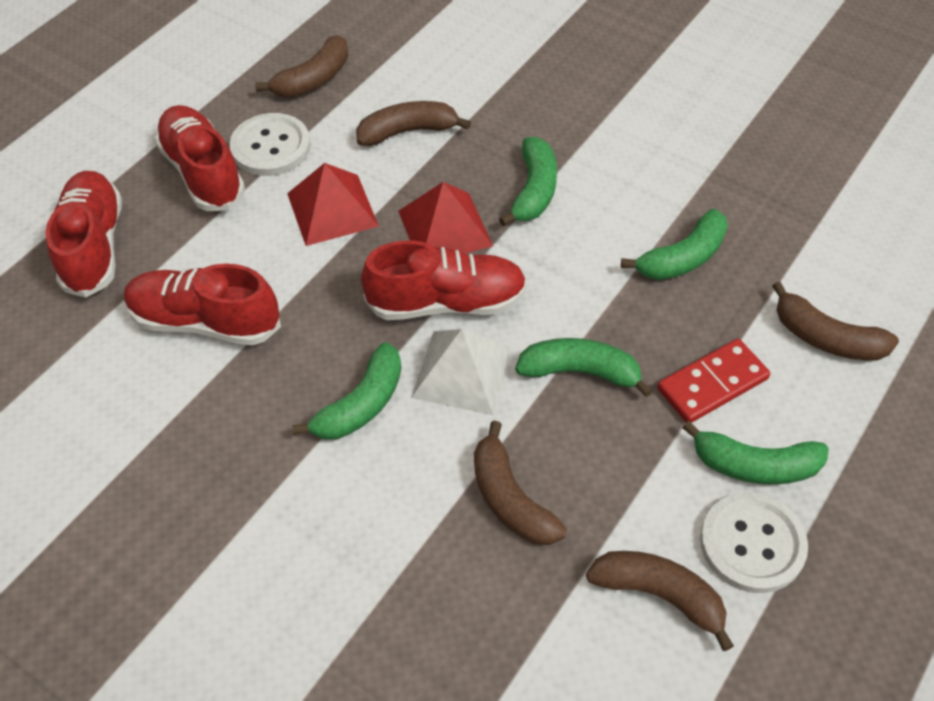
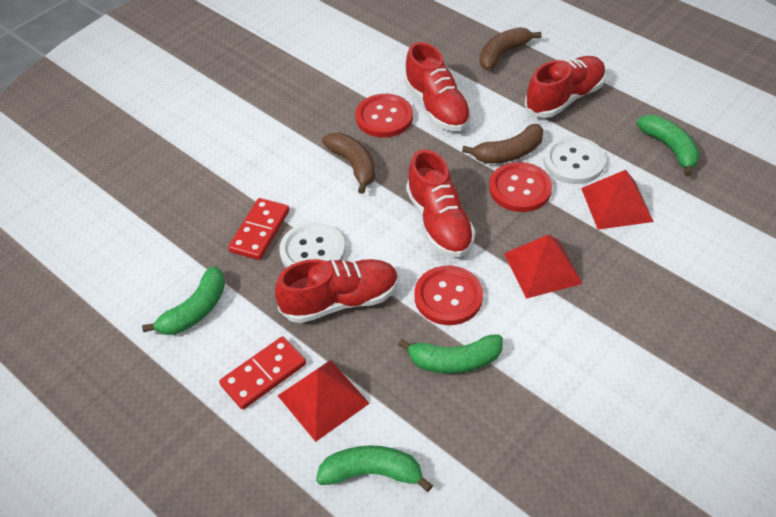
brown banana: [255,35,349,97] [356,101,471,146] [474,421,567,545] [586,551,734,651] [772,281,899,360] = 5 -> [322,132,376,194] [462,124,543,164] [480,27,542,70] = 3
green banana: [292,342,401,440] [499,137,557,226] [515,338,653,397] [621,209,728,280] [682,421,829,485] = 5 -> [142,266,225,335] [316,445,433,492] [398,335,503,374] [637,115,700,177] = 4
red button: none = 0 -> [356,94,413,137] [414,266,483,325] [489,162,552,212] = 3
red domino: [657,339,770,423] = 1 -> [219,336,306,410] [228,198,289,260] = 2
red pyramid: [287,163,379,246] [398,182,493,253] = 2 -> [278,360,370,442] [504,234,583,299] [581,170,654,230] = 3
white pyramid: [411,329,513,415] = 1 -> none = 0

